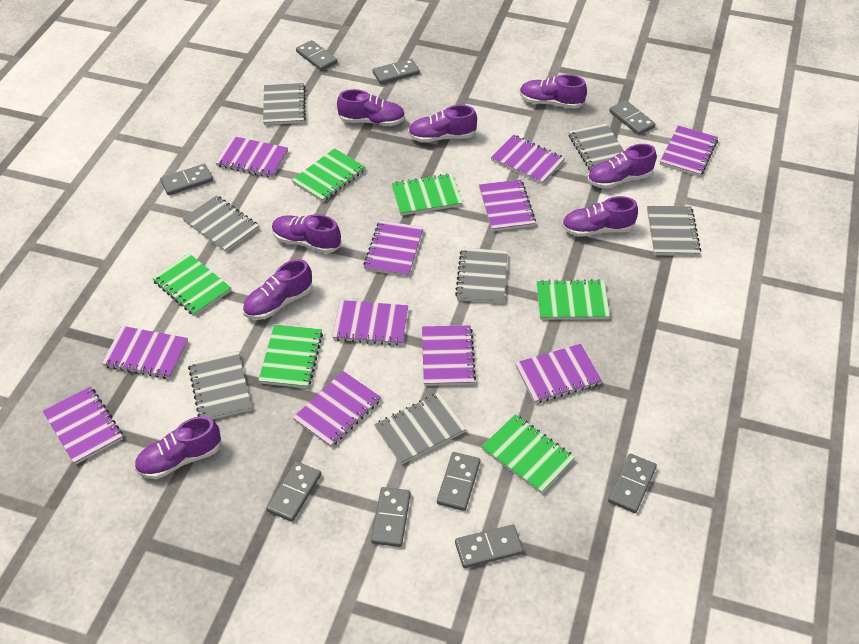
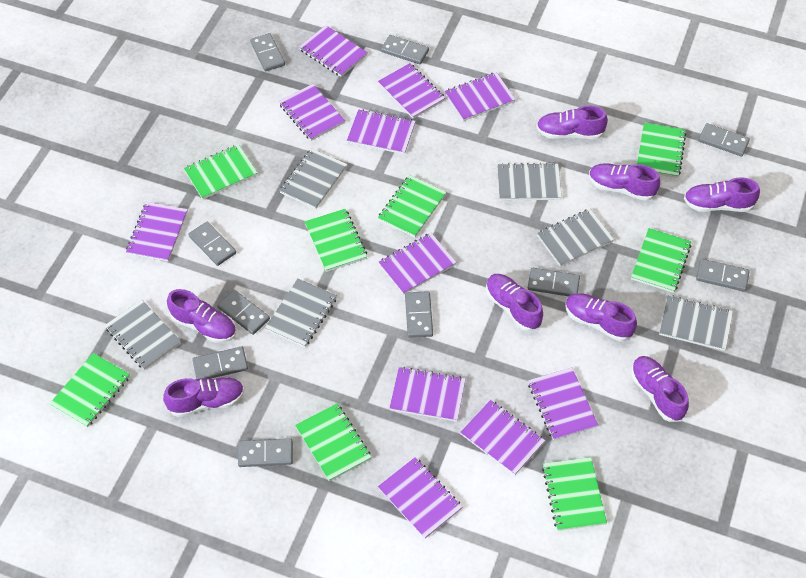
green notebook: [152,253,231,316] [258,325,323,388] [292,148,365,202] [391,173,462,216] [482,414,575,494] [537,279,610,320] = 6 -> [50,353,130,428] [184,144,257,200] [295,403,371,482] [305,209,367,272] [378,175,446,237] [542,457,607,531] [631,228,692,293] [637,122,686,178] = 8
grey domino: [160,164,213,195] [266,461,321,522] [296,40,338,71] [371,487,411,547] [373,59,420,84] [437,452,480,511] [455,525,523,568] [608,454,657,513] [609,100,656,135] = 9 -> [189,221,236,266] [192,347,248,379] [217,290,270,335] [238,438,293,467] [250,33,285,71] [381,35,429,64] [405,291,433,338] [528,268,580,296] [696,259,750,291] [699,123,750,157] = 10
grey notebook: [182,195,259,252] [188,351,252,420] [263,83,306,125] [375,393,466,465] [455,248,508,304] [569,123,624,171] [647,206,701,256] = 7 -> [105,300,181,370] [265,278,337,347] [279,148,347,209] [497,163,562,200] [537,209,614,267] [659,296,733,351] = 6

